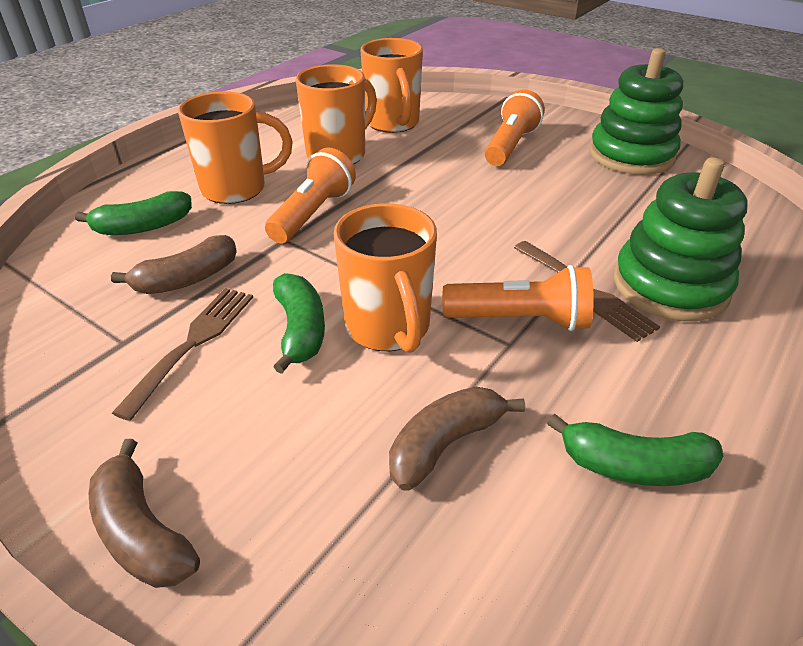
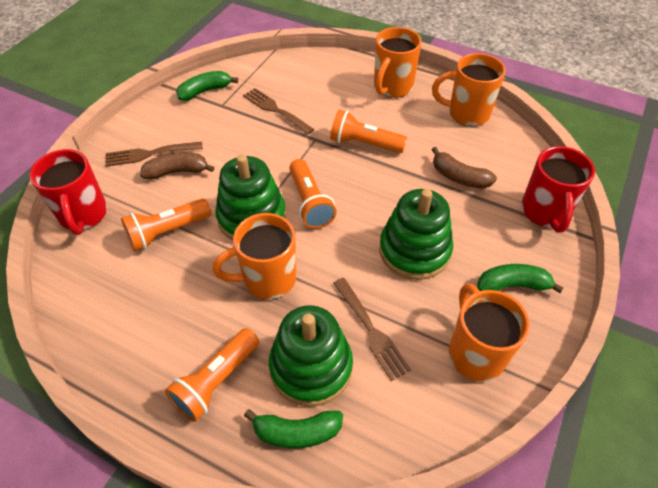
brown banana: [89,439,200,588] [111,235,237,294] [389,387,525,491] = 3 -> [140,152,214,180] [432,147,497,189] = 2
brown fork: [112,288,253,421] [514,241,660,342] = 2 -> [105,142,203,167] [243,88,314,135] [333,278,411,381] = 3
green stacking toy: [589,48,683,175] [614,157,748,321] = 2 -> [215,154,286,240] [269,305,353,407] [379,189,453,280] = 3
orange flashlight: [265,148,356,243] [442,265,594,331] [485,89,545,166] = 3 -> [121,199,211,251] [165,328,259,422] [289,159,337,229] [330,110,407,153] = 4
red mug: none = 0 -> [30,149,107,235] [521,146,595,233] = 2

